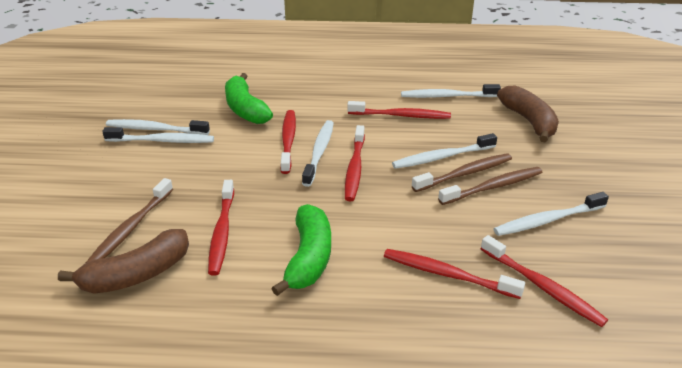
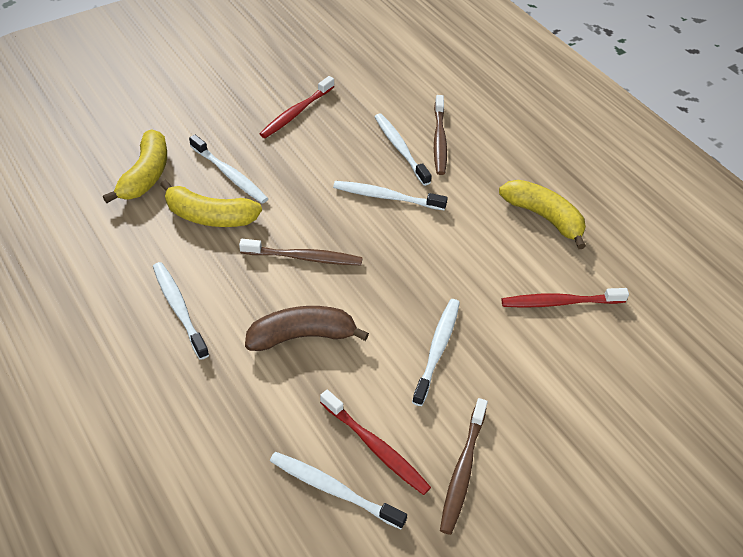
brown banana: [58,229,189,294] [497,85,559,142] = 2 -> [245,306,369,351] = 1
green banana: [225,73,273,124] [271,204,331,296] = 2 -> none = 0
red toothbrush: [208,180,234,276] [280,110,296,174] [345,125,365,201] [347,101,451,119] [384,249,525,299] [481,235,608,327] = 6 -> [260,76,334,138] [320,390,431,495] [502,288,629,308] = 3
yellow banana: none = 0 -> [103,130,167,203] [160,180,262,227] [499,180,586,249] = 3

